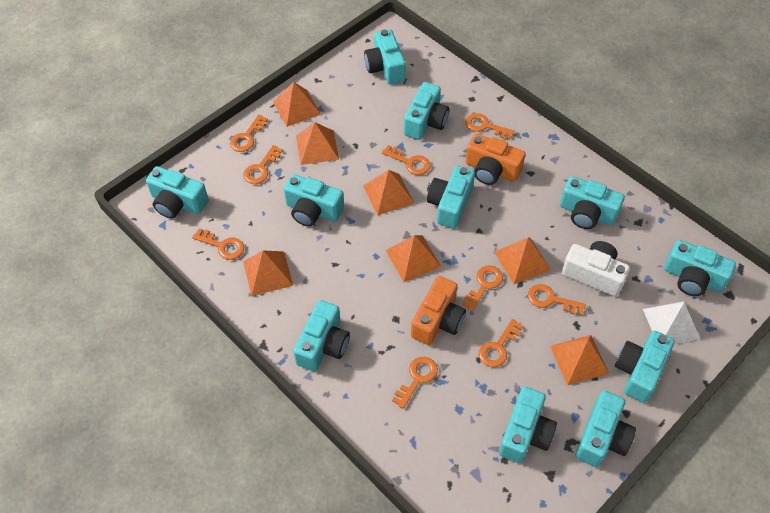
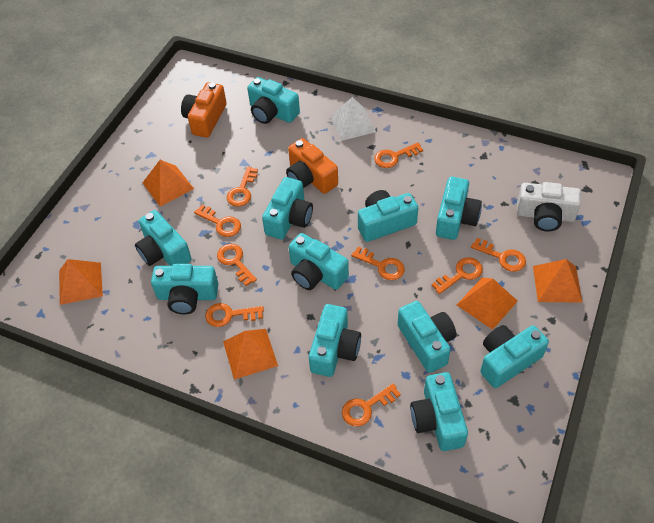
orange pyramid: [243,250,293,296] [273,82,321,127] [296,122,339,165] [363,170,414,216] [385,235,441,282] [494,237,551,284] [550,335,609,385] = 7 -> [59,259,103,305] [143,160,194,207] [223,329,278,380] [457,278,518,330] [533,259,582,303] = 5

